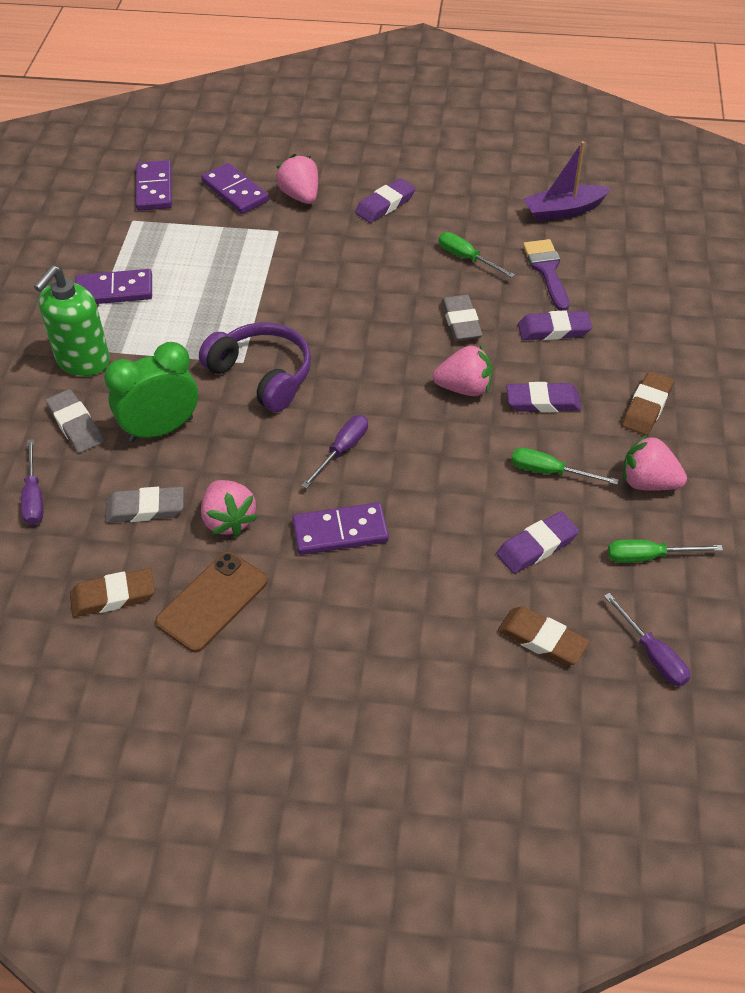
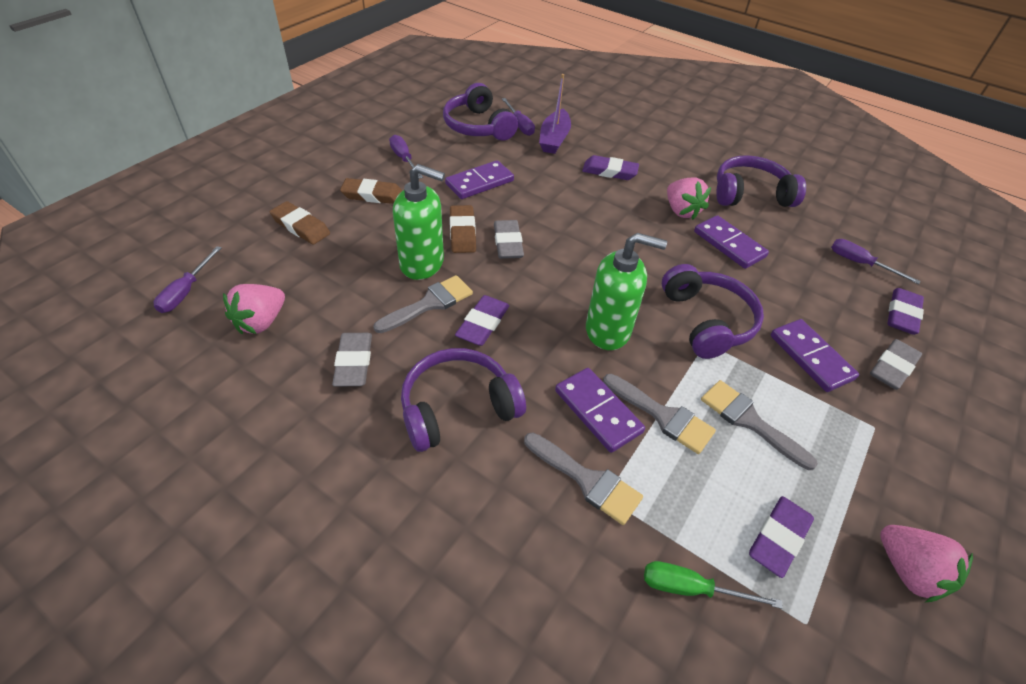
brown phone: [155,552,268,652] = 1 -> none = 0
green clock: [104,342,198,442] = 1 -> none = 0
green screwdriver: [439,232,515,278] [511,448,619,485] [608,539,723,563] = 3 -> [644,561,783,609] = 1
green soap dispenser: [34,265,110,376] = 1 -> [393,164,445,280] [586,233,667,350] = 2
grey brush: none = 0 -> [373,275,473,333] [524,432,643,525] [603,374,716,454] [701,380,818,470] = 4
pink strawberry: [201,480,258,537] [276,154,318,204] [433,345,493,396] [623,434,687,491] = 4 -> [223,284,285,334] [667,177,711,220] [880,525,973,602] = 3
purple brush: [523,239,569,311] = 1 -> none = 0
purple headphones: [199,322,311,412] = 1 -> [401,348,526,452] [443,83,518,141] [662,264,764,359] [716,155,806,207] = 4
purple screwdriver: [21,439,43,525] [301,415,368,489] [604,593,690,686] = 3 -> [154,246,222,313] [389,135,423,179] [502,98,535,136] [831,239,921,284] = 4

